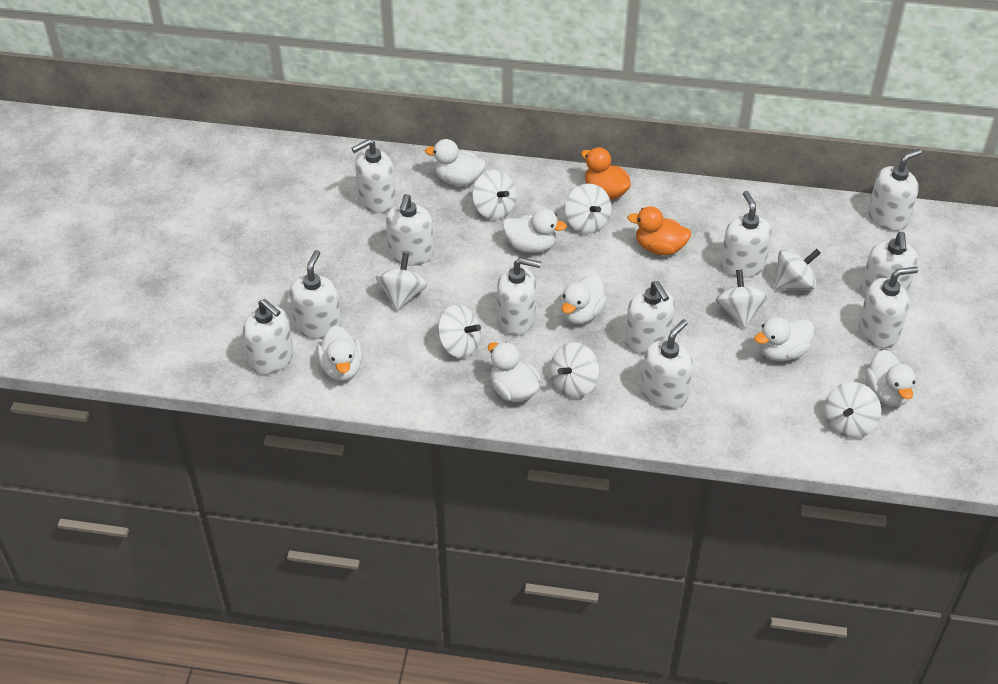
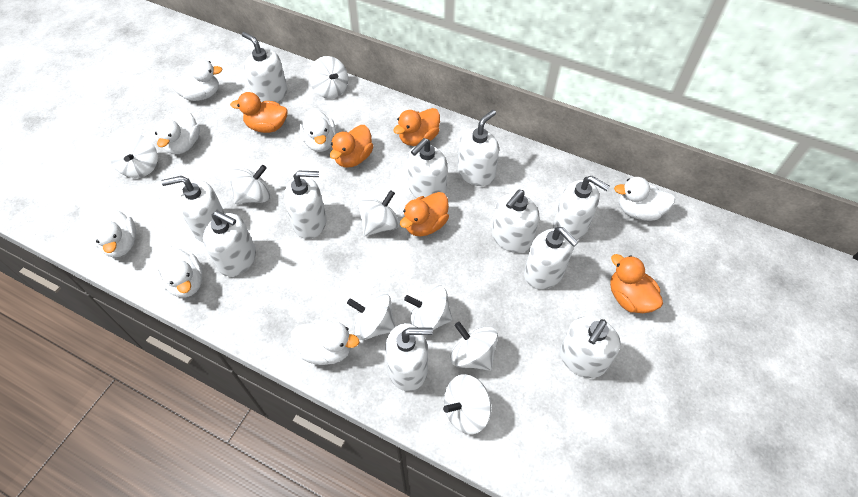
orange duck: [581,147,631,200] [628,206,691,255] = 2 -> [230,92,287,133] [330,125,373,167] [393,108,440,146] [400,192,449,236] [610,254,663,313] = 5

